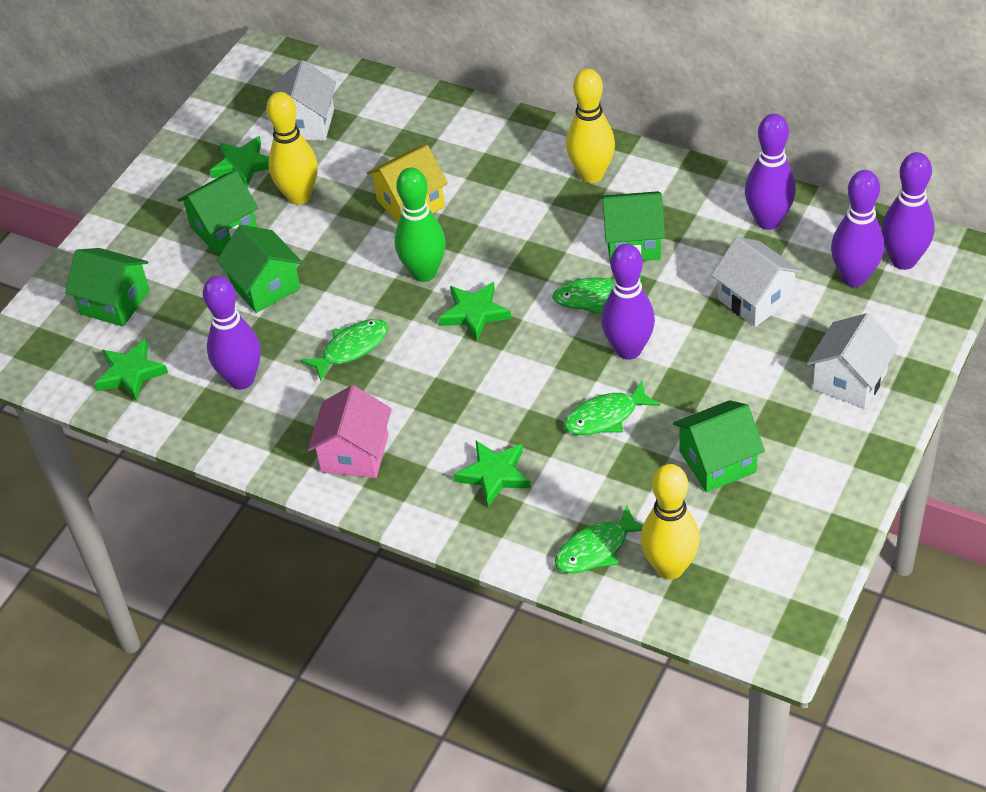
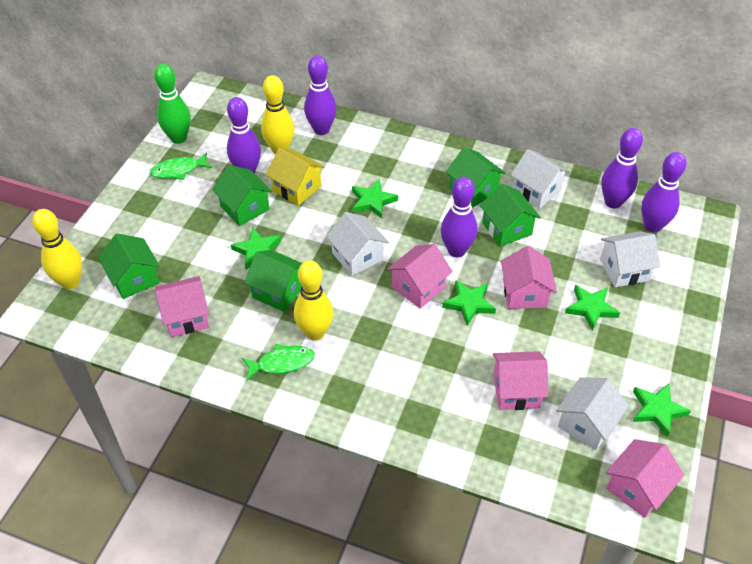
green fish: [300,319,388,381] [552,275,642,315] [555,505,643,574] [564,381,660,435] = 4 -> [150,152,212,180] [242,344,315,381] = 2
green star: [94,339,168,401] [210,136,269,187] [439,282,511,341] [453,441,531,507] = 4 -> [231,228,281,269] [352,179,398,219] [442,280,496,326] [565,285,620,331] [633,383,691,437] = 5
pink house: [308,385,392,478] = 1 -> [155,276,209,337] [387,244,453,309] [493,351,548,410] [501,246,557,309] [606,439,684,518] = 5
white house: [266,60,336,141] [711,237,803,327] [807,313,899,409] = 3 -> [326,212,389,276] [511,149,570,209] [556,377,629,450] [600,231,660,288] = 4

